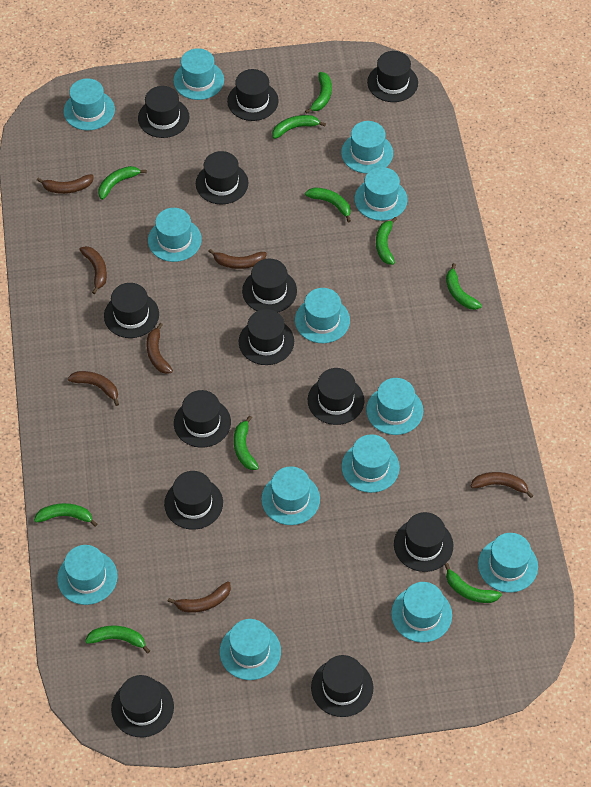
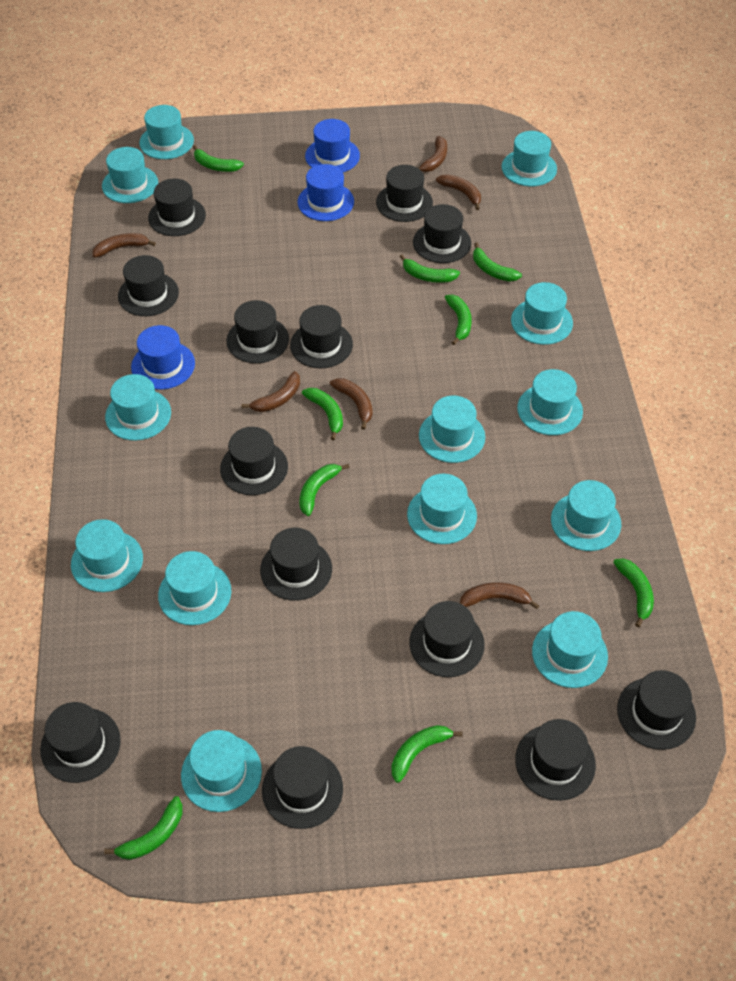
blue hat: none = 0 -> [131,325,195,390] [298,164,354,221] [305,119,360,172] = 3
brown banana: [37,174,94,194] [68,371,119,406] [79,246,107,294] [146,323,173,374] [167,581,231,613] [208,249,267,269] [471,472,533,498] = 7 -> [92,233,156,258] [242,371,300,412] [330,378,373,430] [419,136,447,172] [436,174,481,210] [460,582,539,609] = 6
green banana: [34,503,97,527] [85,626,150,653] [98,166,147,200] [234,416,259,470] [272,115,326,139] [305,72,332,114] [305,187,351,222] [376,217,397,265] [444,563,502,603] [446,263,482,310] = 10 -> [104,796,183,860] [193,145,244,172] [299,464,350,516] [302,388,343,440] [392,725,463,783] [400,255,460,283] [445,295,472,345] [473,243,522,282] [613,558,654,627] = 9

